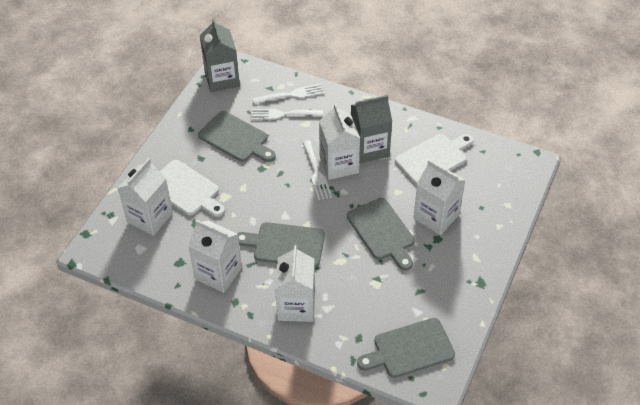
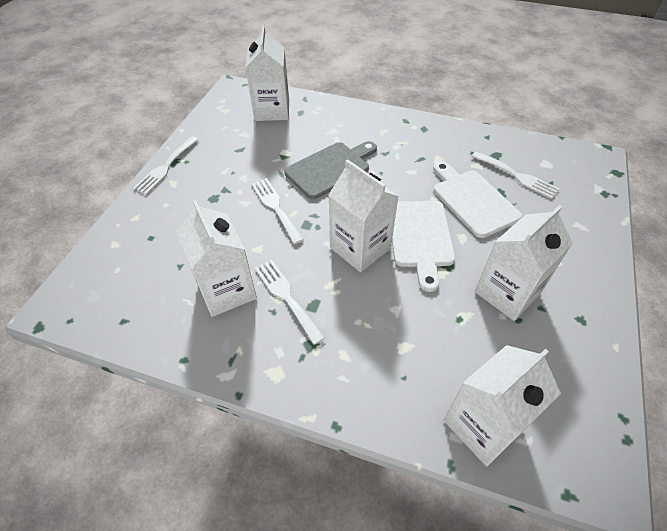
grey carton: [200,18,240,92] [351,95,392,163] = 2 -> none = 0
grey cutting board: [198,111,276,162] [237,222,325,268] [347,198,415,271] [357,318,455,378] = 4 -> [284,141,377,199] = 1
white fork: [251,109,323,120] [253,84,324,104] [303,140,332,200] = 3 -> [133,136,199,195] [251,178,304,244] [254,259,325,345] [471,151,560,199] = 4

